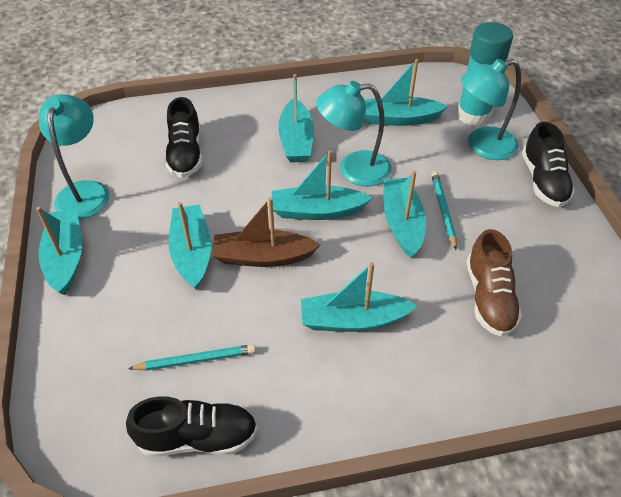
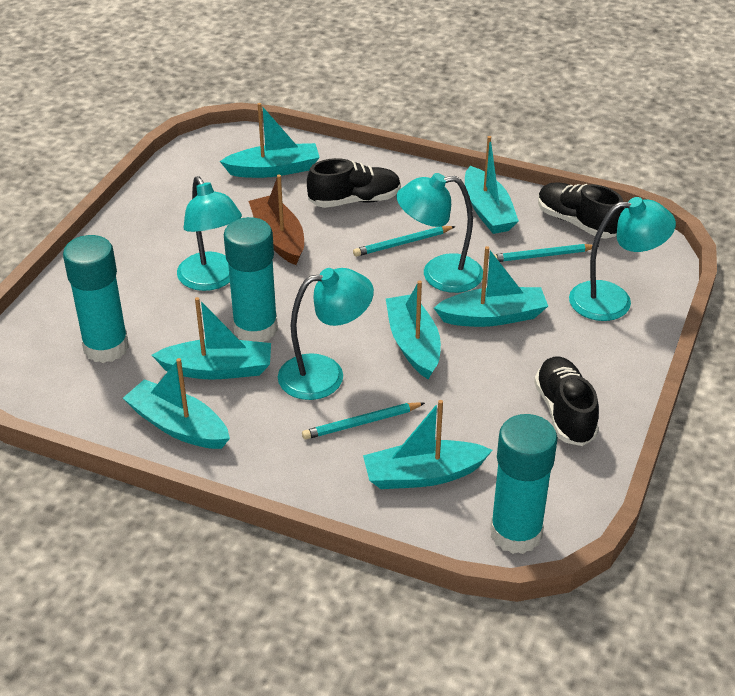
brown shoe: [466,229,522,337] = 1 -> none = 0
turquoise glue stick: [457,22,513,126] = 1 -> [63,235,129,363] [224,217,278,342] [490,414,558,554] = 3
turquoise lamp: [39,94,109,219] [316,81,392,186] [461,59,521,160] = 3 -> [177,176,242,291] [278,268,374,400] [397,173,483,293] [569,197,676,321] = 4
turquoise pencil: [128,344,256,371] [431,172,457,250] = 2 -> [302,402,425,440] [353,226,456,257] [494,244,599,262] = 3

